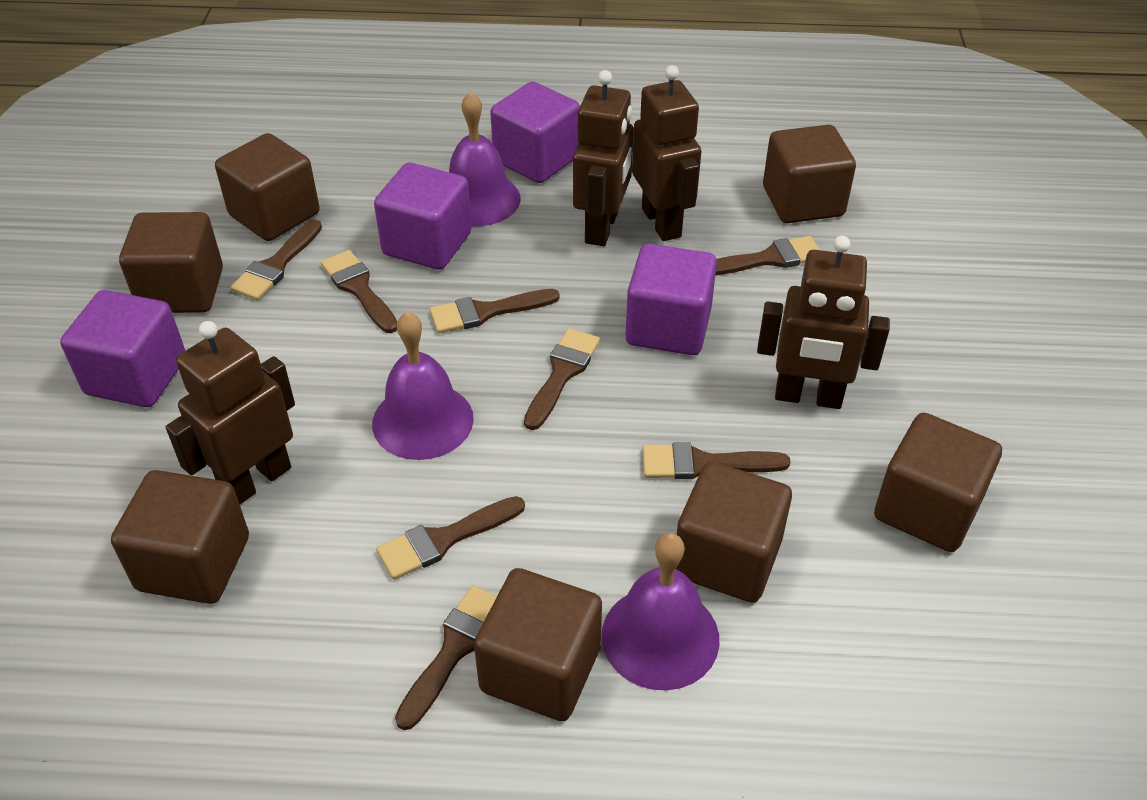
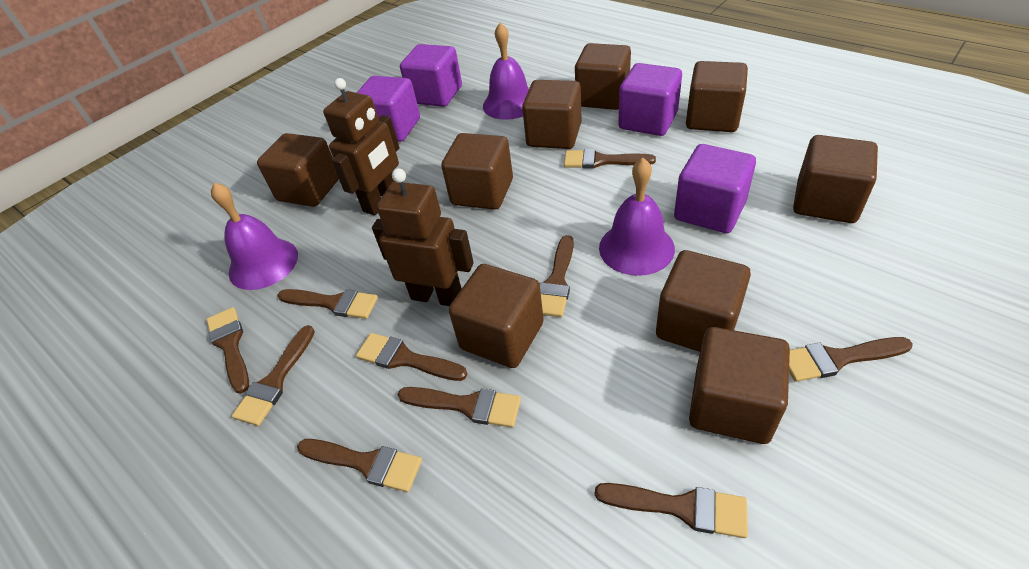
brown brush: [230,219,322,300] [321,250,397,333] [376,496,525,580] [395,585,497,730] [430,289,560,333] [524,328,600,430] [642,442,790,479] [715,236,820,275] = 8 -> [207,307,249,393] [232,325,315,426] [278,289,378,319] [297,439,422,492] [356,333,468,381] [398,387,521,428] [540,235,574,317] [564,149,656,168] [595,483,748,538] [789,337,913,382] = 10
brown cube: [111,470,249,604] [119,212,223,313] [215,133,319,241] [474,568,602,721] [676,461,792,603] [763,125,856,223] [874,413,1002,552] = 7 -> [257,133,339,207] [441,133,513,210] [449,264,544,368] [522,80,582,149] [575,43,631,110] [656,250,751,352] [686,61,748,132] [689,327,790,444] [793,135,878,223] = 9
brown robot: [166,321,295,504] [573,70,634,246] [632,65,702,241] [757,236,890,409] = 4 -> [323,78,399,215] [372,168,474,306] = 2

